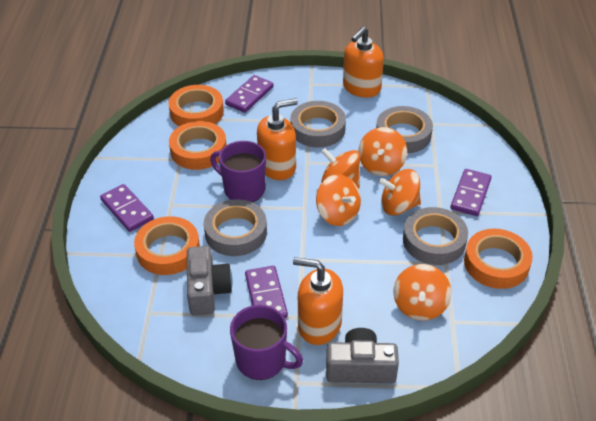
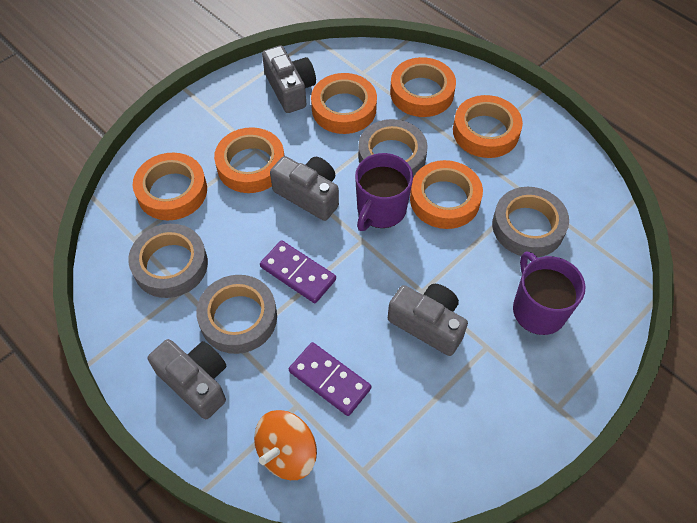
grey camera: [187,246,233,315] [326,328,399,383] = 2 -> [148,339,226,419] [262,45,316,113] [270,156,339,221] [388,284,468,356] = 4
orange soap dispenser: [257,98,298,180] [293,257,343,345] [343,27,384,98] = 3 -> none = 0
orange spinning top: [316,174,361,226] [321,148,360,189] [359,127,407,176] [379,169,421,216] [394,264,451,321] = 5 -> [254,410,317,480] = 1
orange tape: [134,216,200,275] [168,85,224,126] [169,121,227,170] [464,229,533,289] = 4 -> [133,152,207,220] [214,127,284,193] [311,73,377,134] [390,57,456,117] [410,160,483,229] [453,95,523,158] = 6
purple domino: [100,184,154,232] [225,75,274,113] [245,266,288,318] [450,169,492,216] = 4 -> [260,240,336,303] [289,342,371,416] = 2

